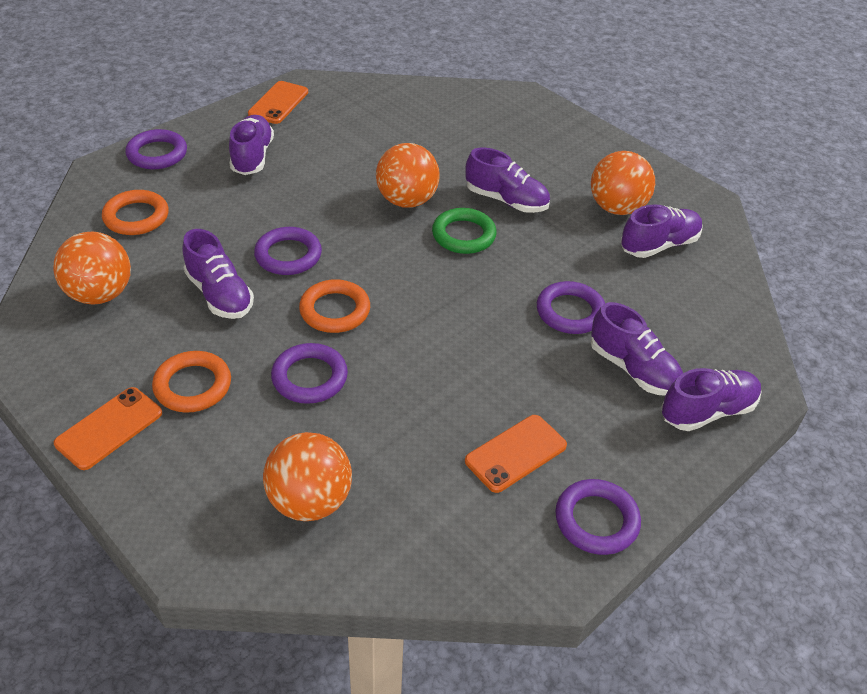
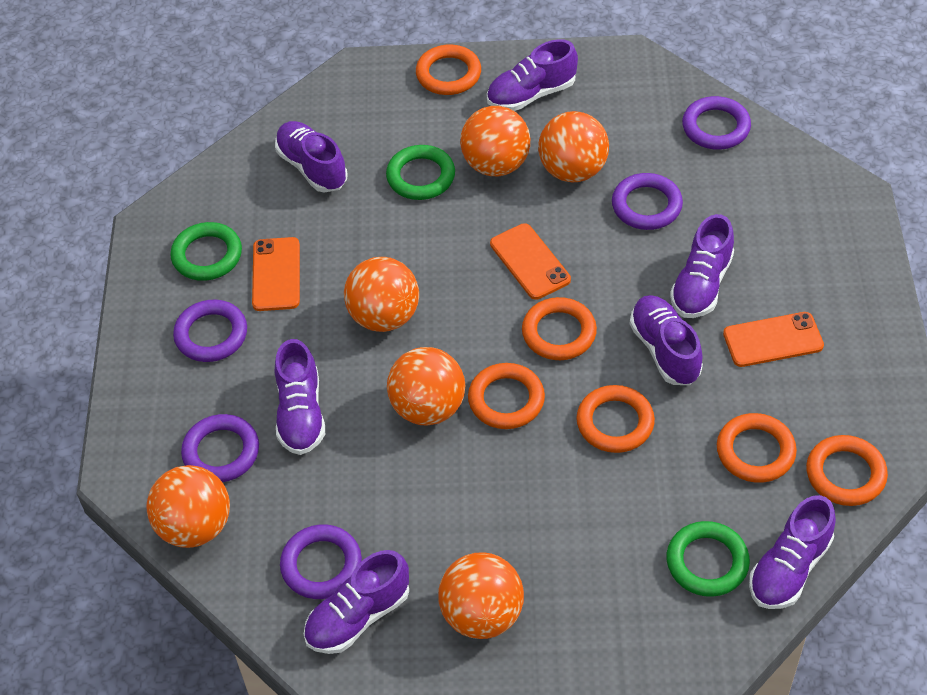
green ring: [432,208,497,254] = 1 -> [170,222,242,281] [386,145,455,200] [667,521,750,597] = 3
orange ball: [53,231,131,305] [263,432,352,521] [376,143,440,208] [591,151,655,215] = 4 -> [146,465,230,548] [344,257,419,332] [387,347,465,426] [438,552,524,639] [460,106,530,176] [538,111,609,183] = 6
orange ring: [102,190,169,235] [152,351,231,413] [299,279,370,333] = 3 -> [416,44,481,95] [468,363,545,429] [522,297,597,360] [576,385,655,453] [717,413,797,483] [806,435,888,506] = 6
purple shoe: [182,229,254,319] [229,115,274,175] [465,148,550,213] [591,302,683,396] [621,204,703,258] [661,368,762,431] = 6 -> [275,121,348,193] [275,339,325,455] [304,550,409,654] [487,39,578,111] [630,295,703,385] [670,214,734,318] [749,495,836,609] = 7

